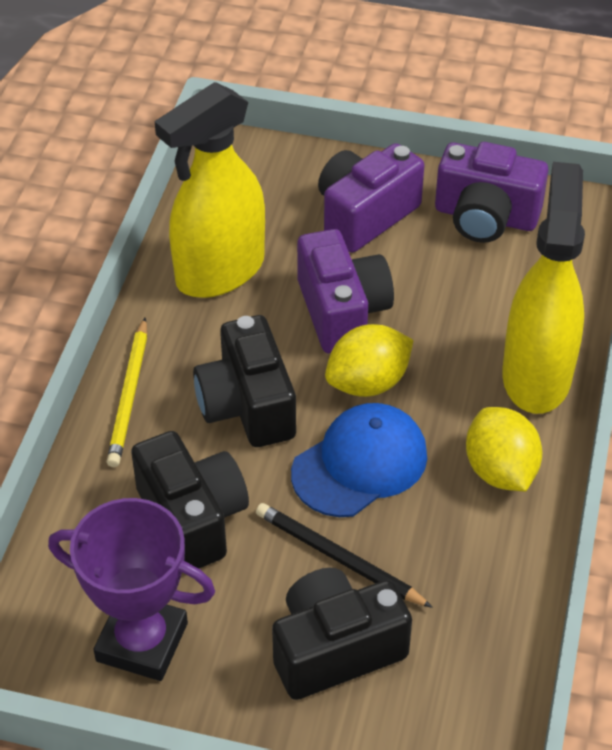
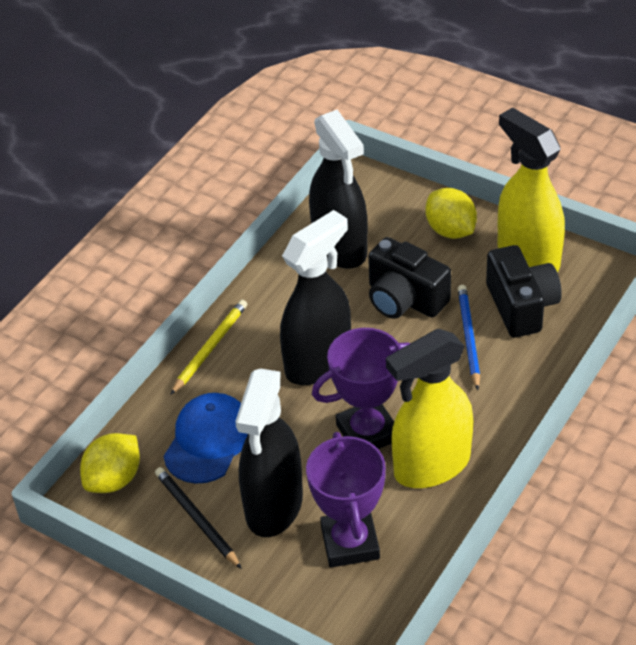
black camera: [131,431,249,569] [193,315,296,447] [272,568,412,700] = 3 -> [368,237,451,319] [486,245,562,338] = 2
black spray bottle: none = 0 -> [235,369,303,537] [280,210,351,385] [309,110,368,269] = 3
blue pencil: none = 0 -> [458,285,480,390] = 1
purple camera: [297,229,394,354] [318,143,424,253] [435,142,548,243] = 3 -> none = 0
purple trophy: [48,498,215,681] = 1 -> [306,432,386,568] [312,328,411,449] = 2

